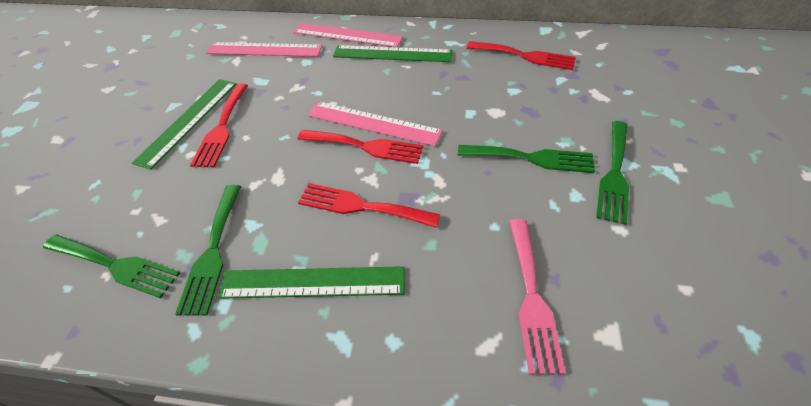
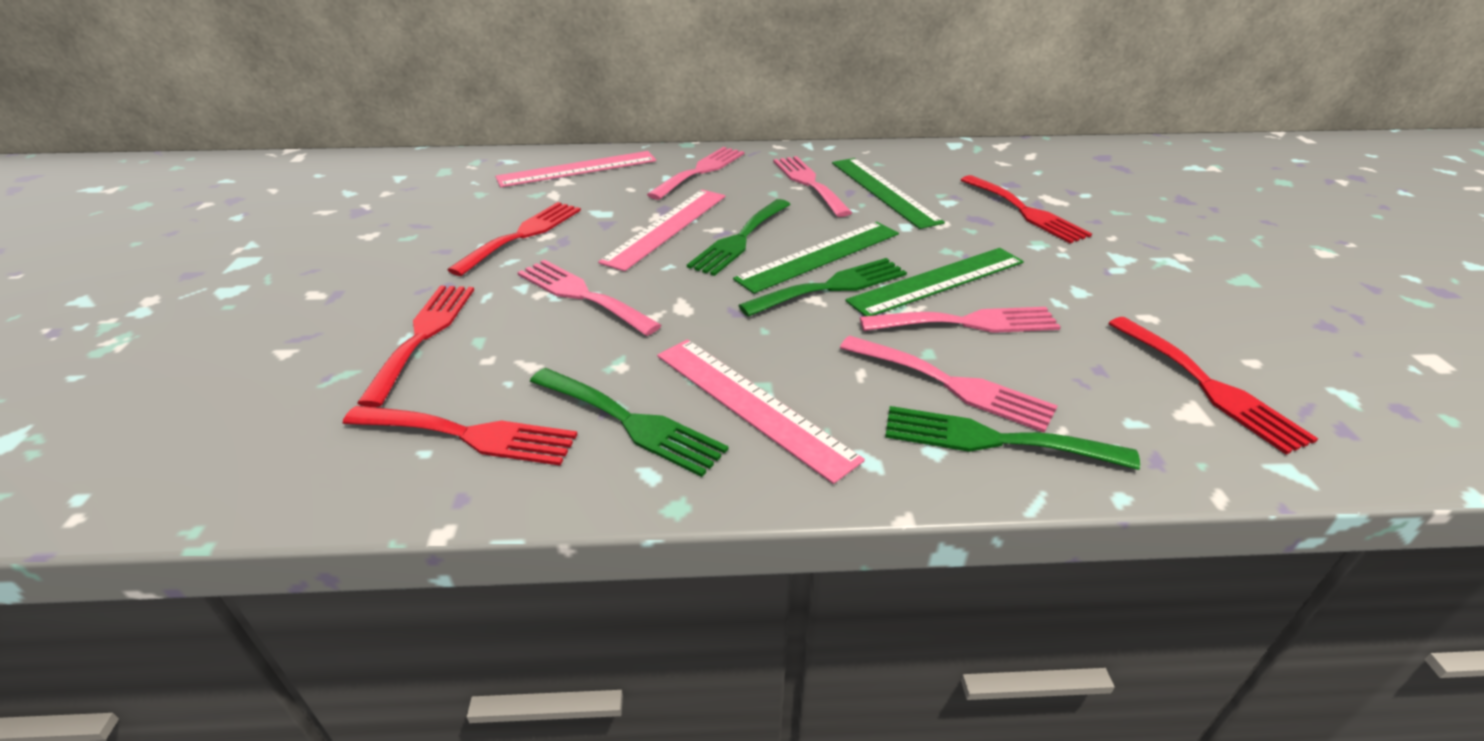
pink fork: [509,219,566,375] = 1 -> [517,260,661,336] [647,147,744,200] [773,156,852,217] [840,336,1057,433] [860,307,1060,333] = 5
red fork: [190,83,248,168] [298,130,424,164] [298,183,440,228] [467,41,576,70] = 4 -> [343,406,578,466] [357,286,474,407] [447,202,581,276] [961,175,1092,243] [1108,317,1318,455] = 5

